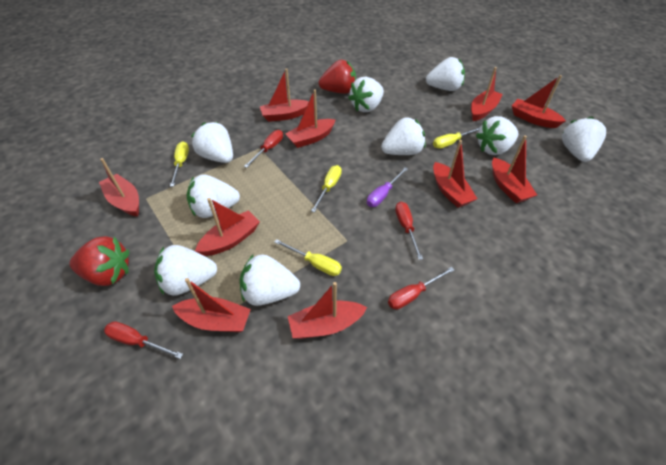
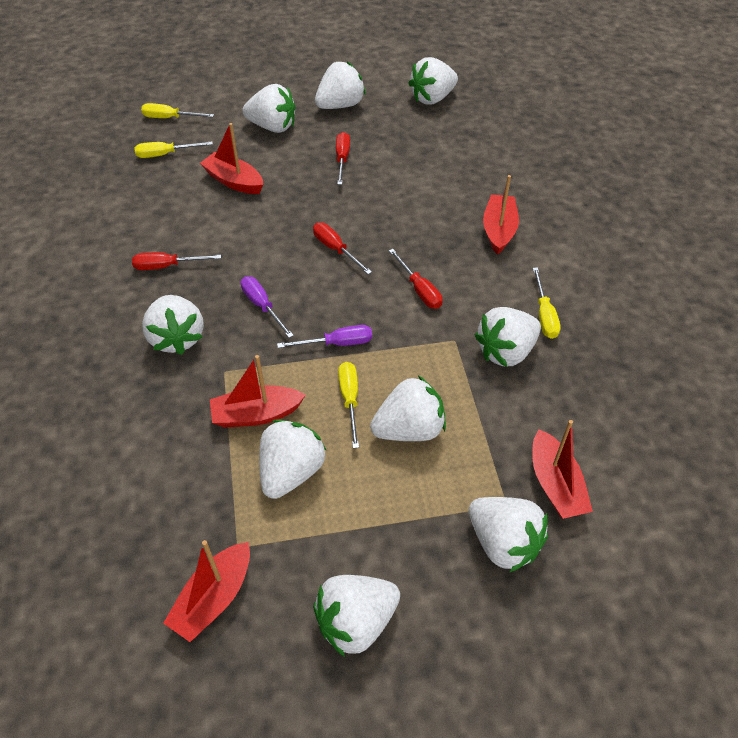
purple screwdriver: [367,167,408,207] = 1 -> [241,276,294,338] [277,325,372,348] = 2
red boat: [99,158,139,216] [172,278,251,332] [195,198,260,256] [260,68,309,122] [286,89,335,148] [288,282,367,339] [433,140,477,208] [471,67,503,121] [492,135,537,203] [512,75,566,128] = 10 -> [163,540,250,642] [200,123,263,194] [210,355,306,428] [483,175,519,255] [532,420,593,519] = 5
red strawberry: [69,236,129,286] [318,60,356,94] = 2 -> none = 0

